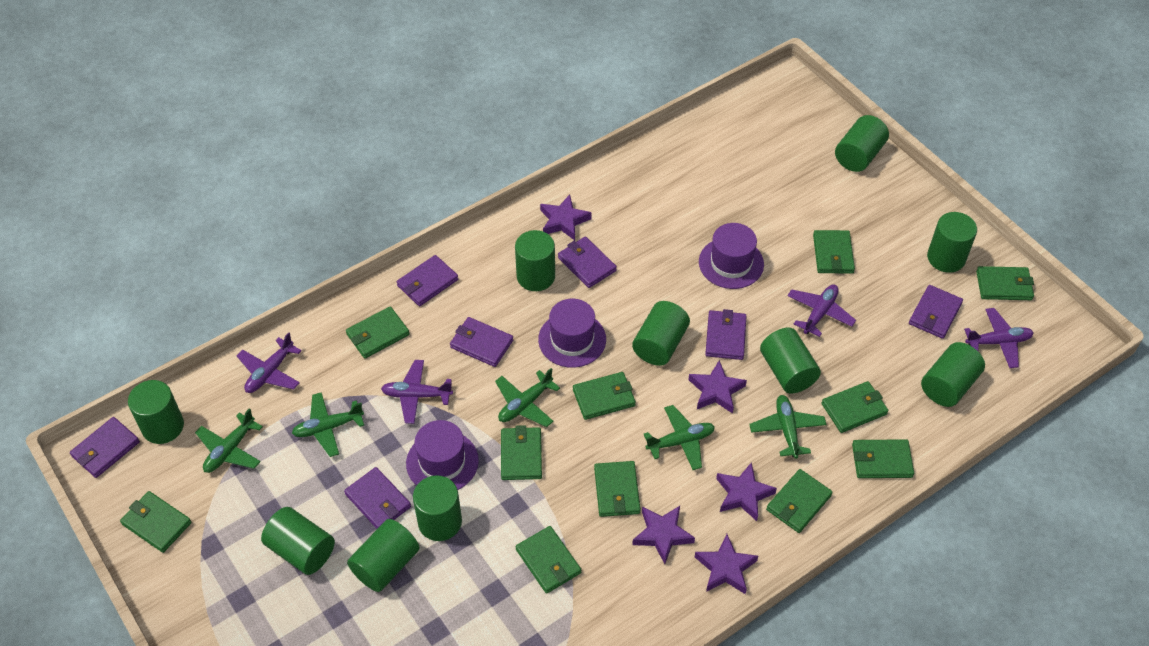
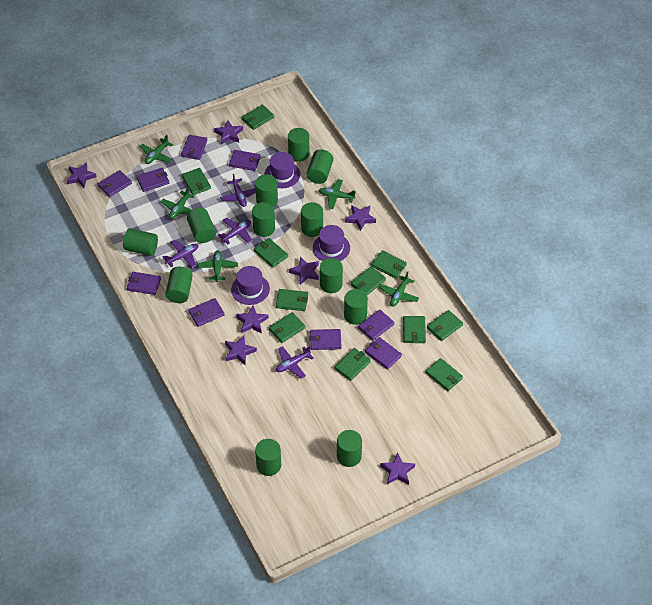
green cylinder: [128,380,184,444] [261,507,335,575] [347,519,420,592] [413,475,462,541] [515,230,555,291] [632,301,690,366] [760,328,821,394] [835,115,889,172] [921,342,985,407] [927,212,977,273] = 10 -> [123,228,158,256] [165,267,193,303] [187,208,216,243] [252,202,275,237] [255,174,278,207] [255,439,281,476] [288,128,309,162] [301,202,323,237] [306,149,334,184] [320,258,343,293] [337,430,362,467] [344,289,368,325] = 12
purple star: [540,195,592,240] [632,506,695,564] [688,360,747,413] [695,534,758,594] [716,462,777,521] = 5 -> [66,162,97,188] [214,120,243,144] [225,335,257,365] [236,305,269,334] [289,257,319,285] [345,205,376,231] [380,453,415,485] = 7
purple wallet: [70,417,140,478] [344,467,411,529] [397,255,458,306] [450,317,513,367] [558,237,617,288] [705,309,746,360] [909,285,963,339] = 7 -> [98,170,132,197] [127,272,161,295] [136,168,169,192] [181,135,208,160] [188,298,225,327] [229,150,261,171] [309,329,342,350] [358,310,394,341] [365,337,402,369] = 9

